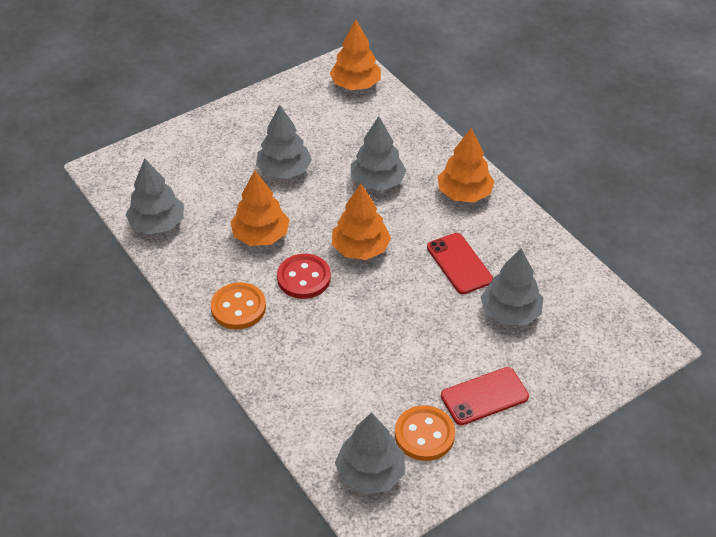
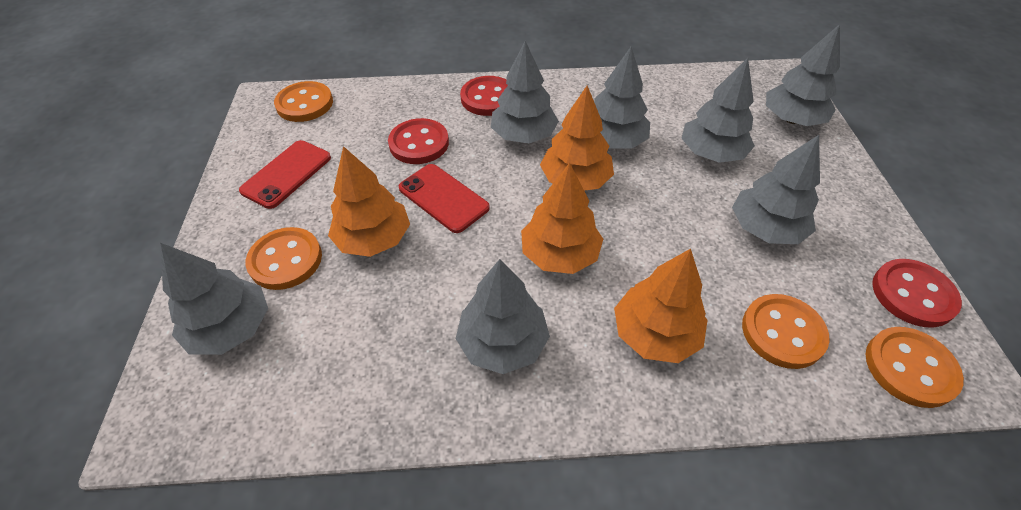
grey tree: [125,158,184,234] [256,105,312,179] [335,412,405,494] [351,116,407,191] [480,248,543,325] = 5 -> [160,243,268,355] [456,259,550,374] [491,41,559,143] [594,47,650,149] [681,58,755,163] [732,135,820,244] [766,24,840,126] = 7
orange button: [211,282,266,329] [395,405,455,461] = 2 -> [245,227,322,290] [274,81,333,122] [742,294,830,369] [866,327,964,408] = 4
red button: [277,254,331,299] = 1 -> [388,118,449,164] [460,76,508,116] [872,259,962,328] = 3

